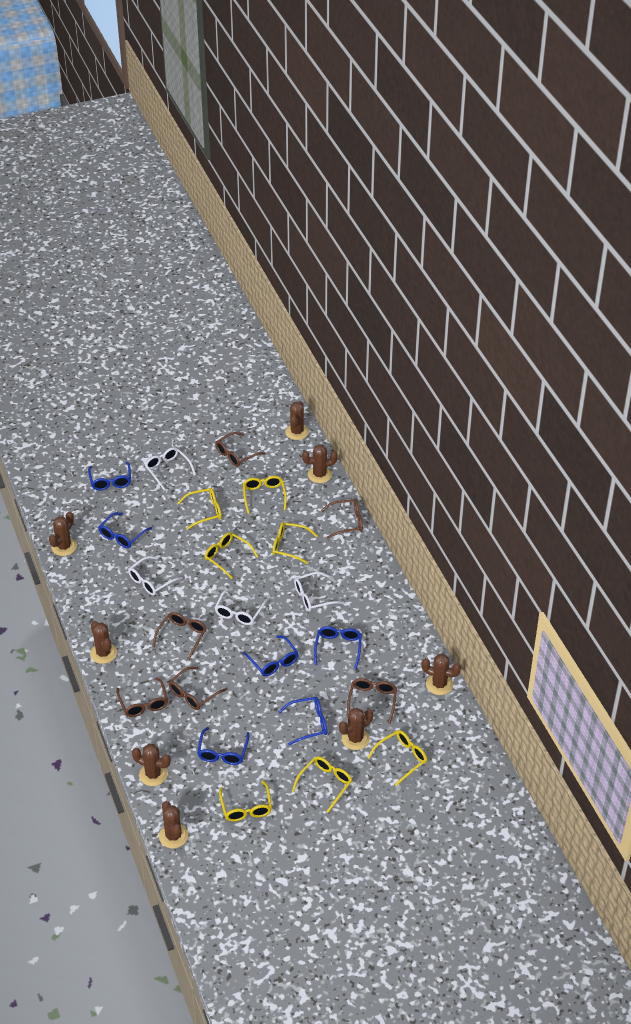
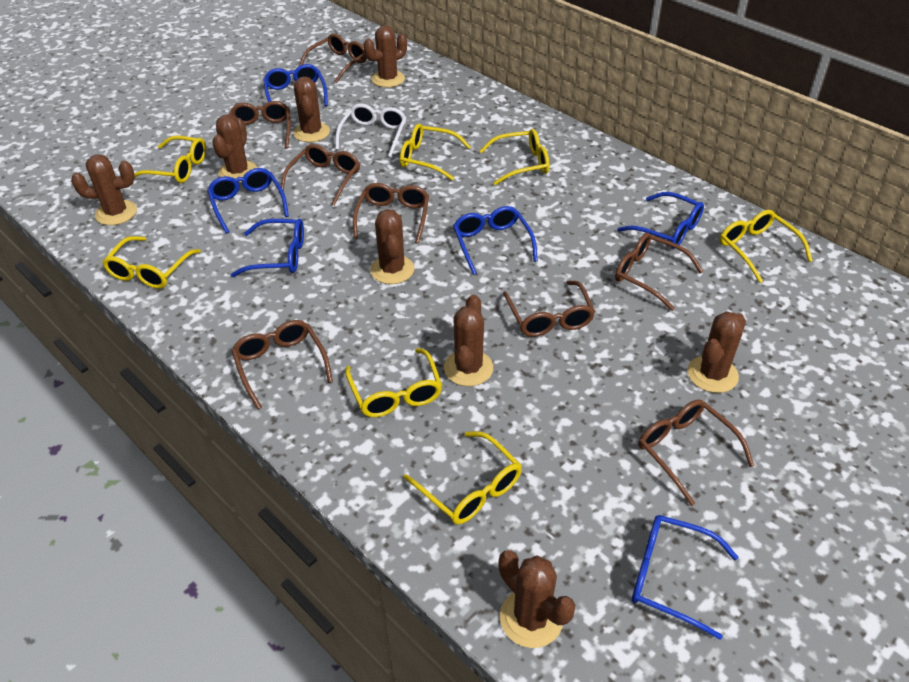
brown glasses: [116,677,168,717] [152,612,207,660] [169,667,227,710] [215,432,266,467] [321,499,363,539] [347,678,397,724] = 6 -> [229,101,290,149] [231,320,333,410] [281,144,360,206] [299,33,367,83] [353,183,429,244] [503,281,595,337] [615,233,703,311] [639,399,754,506] = 8
white glasses: [128,556,183,595] [145,447,196,490] [214,588,268,625] [294,572,344,612] = 4 -> [335,104,407,158] = 1

